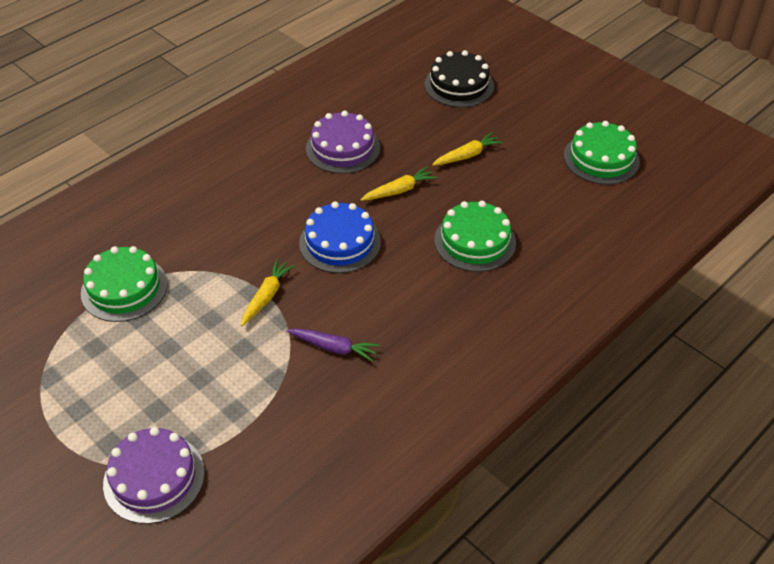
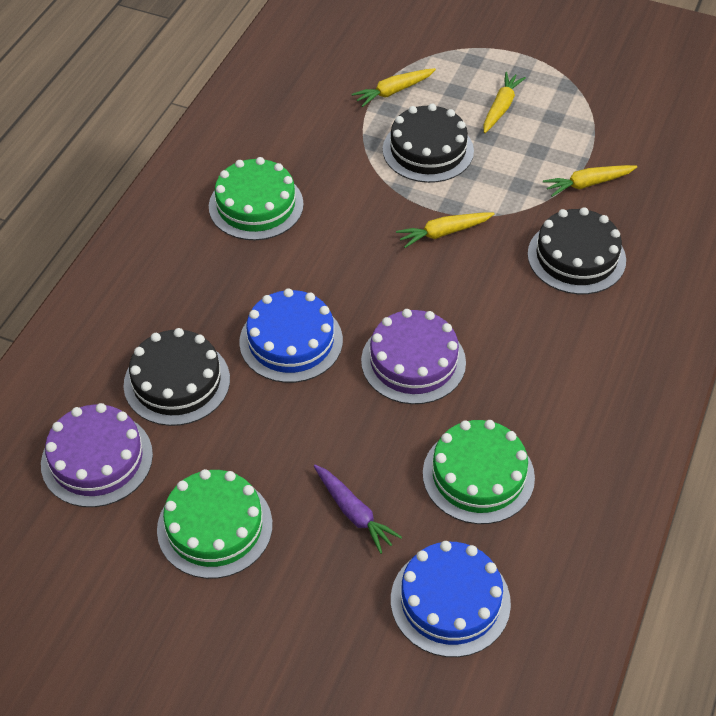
black cake: [425,50,494,107] = 1 -> [124,328,230,426] [383,104,474,183] [527,207,626,294] = 3
blue cake: [299,201,381,273] = 1 -> [239,288,343,383] [391,541,511,657] = 2
yellow carrot: [241,259,295,326] [361,167,437,201] [432,132,503,166] = 3 -> [352,68,436,107] [396,213,495,248] [483,72,526,133] [543,165,637,197] = 4

